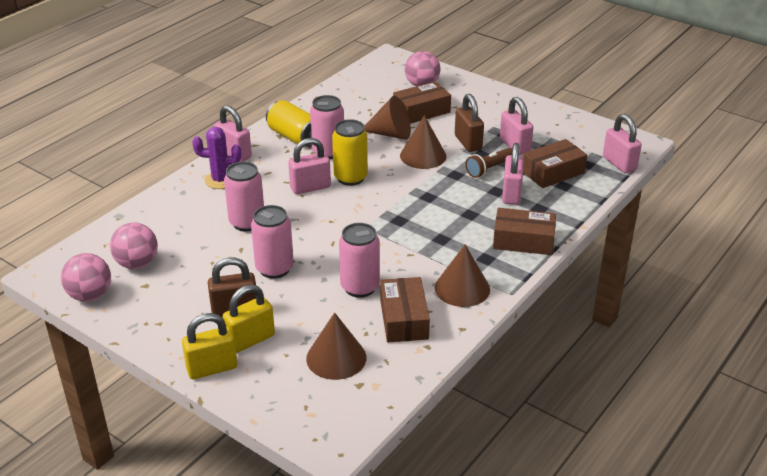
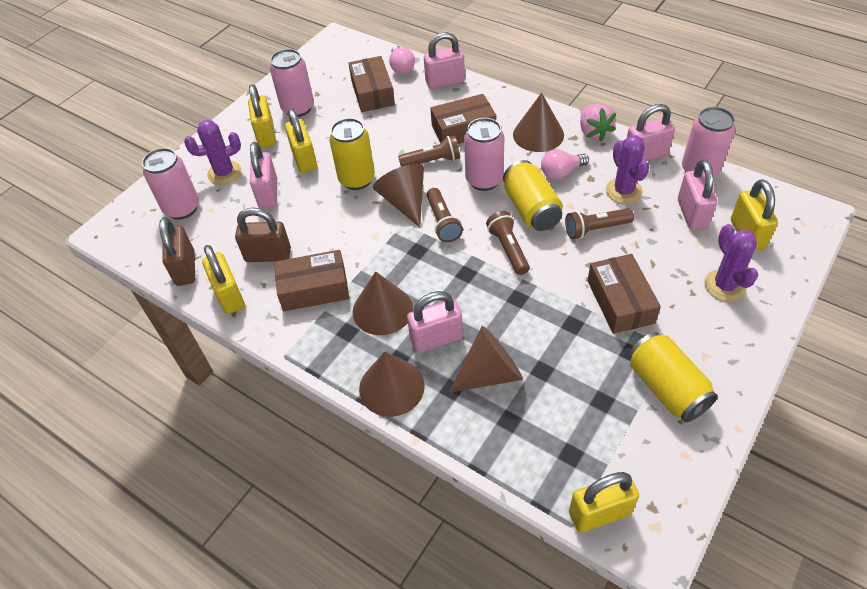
brown cone: [306,313,366,380] [364,96,411,140] [400,115,447,169] [435,245,490,307] = 4 -> [353,271,413,335] [359,351,425,417] [373,164,424,227] [449,326,523,393] [513,93,564,152] = 5
brown flashlight: [465,148,512,178] = 1 -> [398,135,460,167] [427,188,463,242] [486,211,530,275] [565,208,634,239] = 4
pink ball: [61,253,111,301] [110,223,158,269] [405,51,441,86] = 3 -> none = 0
pink light bulb: none = 0 -> [389,46,415,74] [541,149,589,180] = 2
pink strawberry: none = 0 -> [580,104,616,141] = 1
purple cactus: [192,127,242,189] = 1 -> [184,120,242,185] [606,135,649,204] [704,224,758,302] = 3
yellow can: [266,100,312,147] [332,119,368,186] = 2 -> [329,118,375,190] [503,160,563,231] [629,332,718,422] = 3
yellow padlock: [182,313,237,379] [223,284,275,353] = 2 -> [202,245,245,314] [248,84,276,148] [285,108,317,173] [569,472,639,533] [731,179,778,250] = 5

